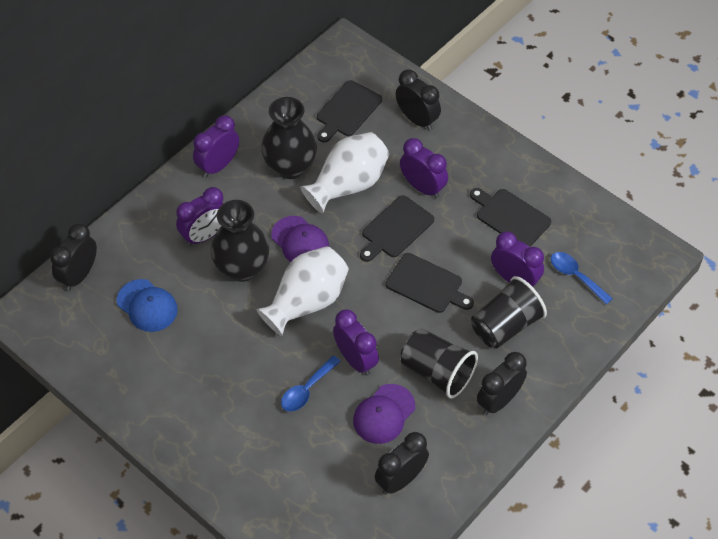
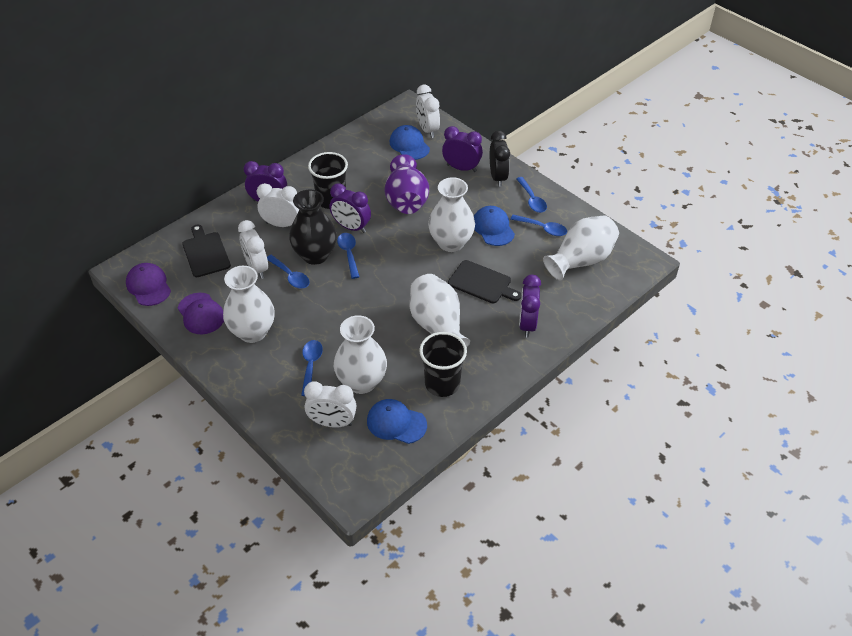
black clock: [50,223,97,291] [375,432,429,494] [396,70,441,131] [477,352,527,415] = 4 -> [490,131,510,187] = 1
black cutting board: [317,80,382,143] [360,195,434,262] [385,253,474,313] [470,188,551,247] = 4 -> [182,225,231,277] [448,260,521,303] = 2
black vase: [211,200,269,282] [261,97,317,179] = 2 -> [289,189,337,265] = 1
blue cap: [117,279,178,332] = 1 -> [367,399,427,444] [390,125,430,160] [474,206,515,246] = 3
blue spoon: [281,356,341,412] [551,252,613,305] = 2 -> [267,255,310,289] [301,340,323,396] [337,233,360,279] [510,215,567,236] [517,177,547,213] = 5
purple clock: [176,187,224,246] [193,115,239,178] [333,310,379,376] [400,138,448,199] [491,231,544,287] = 5 -> [244,161,287,202] [330,184,371,233] [442,126,483,172] [519,275,541,337] = 4
purple vase: none = 0 -> [384,154,429,214] = 1
white clock: none = 0 -> [238,220,268,279] [257,183,299,227] [304,381,357,428] [416,85,440,138] = 4
white vase: [256,246,349,336] [300,132,389,214] = 2 -> [223,266,275,343] [334,315,387,394] [410,274,470,347] [428,177,475,252] [543,215,619,281] = 5

